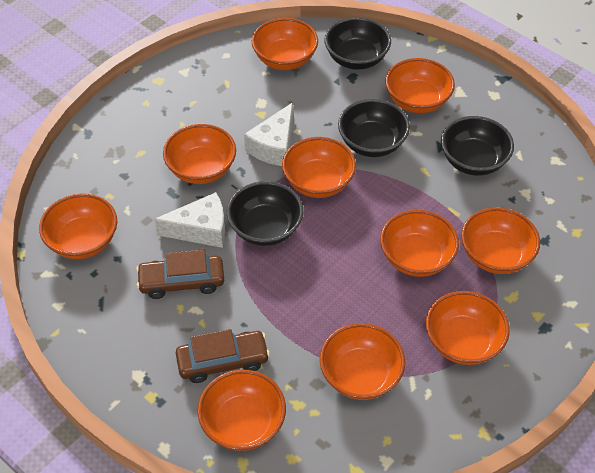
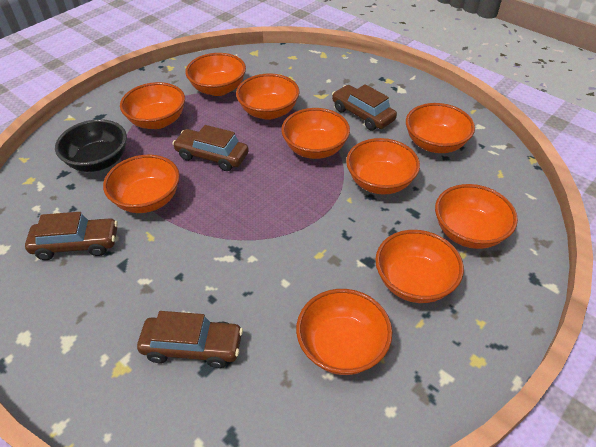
black bowl: [227,181,303,246] [324,17,391,70] [338,99,410,157] [441,116,514,176] = 4 -> [55,119,127,172] = 1
brown car: [136,249,224,299] [176,329,270,383] = 2 -> [25,212,118,260] [137,311,243,368] [172,125,249,171] [332,84,397,131] = 4
white cheese: [154,192,225,248] [244,102,293,166] = 2 -> none = 0

